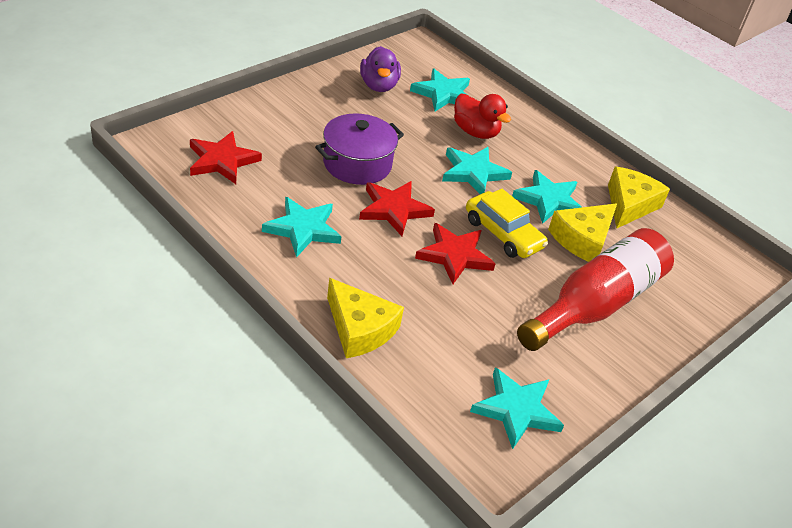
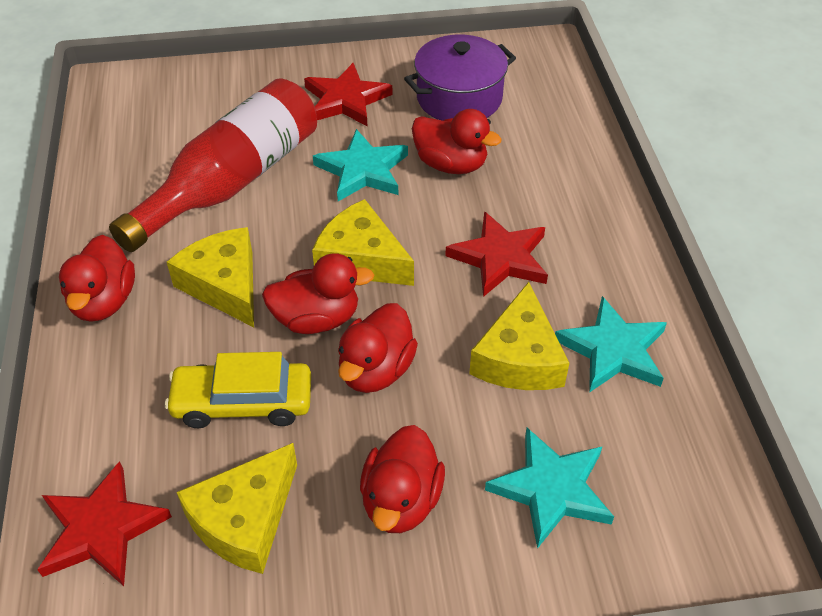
purple duck: [360,46,401,92] = 1 -> none = 0
red duck: [454,94,511,139] = 1 -> [59,235,135,322] [262,253,374,334] [338,303,418,393] [360,425,445,533] [412,109,502,174] = 5
turquoise star: [262,197,342,258] [410,69,470,111] [442,147,512,194] [470,367,564,449] [512,170,582,224] = 5 -> [313,129,408,201] [485,428,614,549] [555,296,667,393] = 3
yellow cheese: [327,278,404,358] [548,203,617,262] [608,167,670,229] = 3 -> [167,227,254,327] [177,443,297,574] [312,199,414,286] [469,282,569,390] = 4

